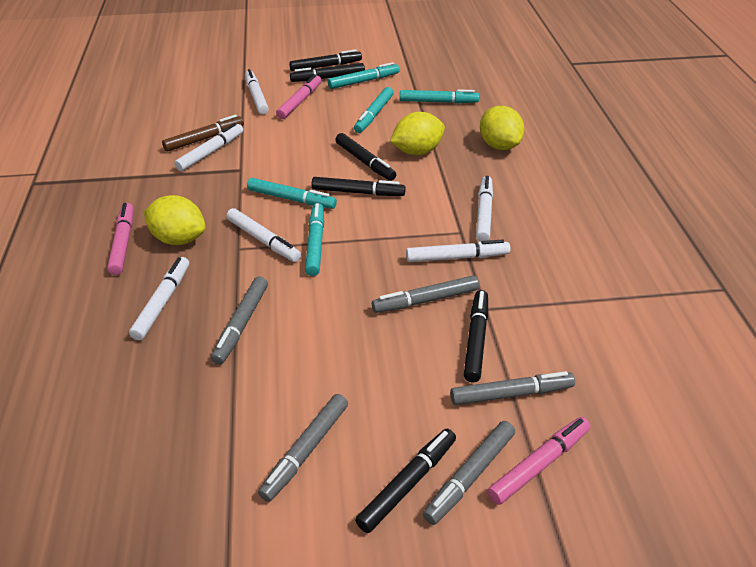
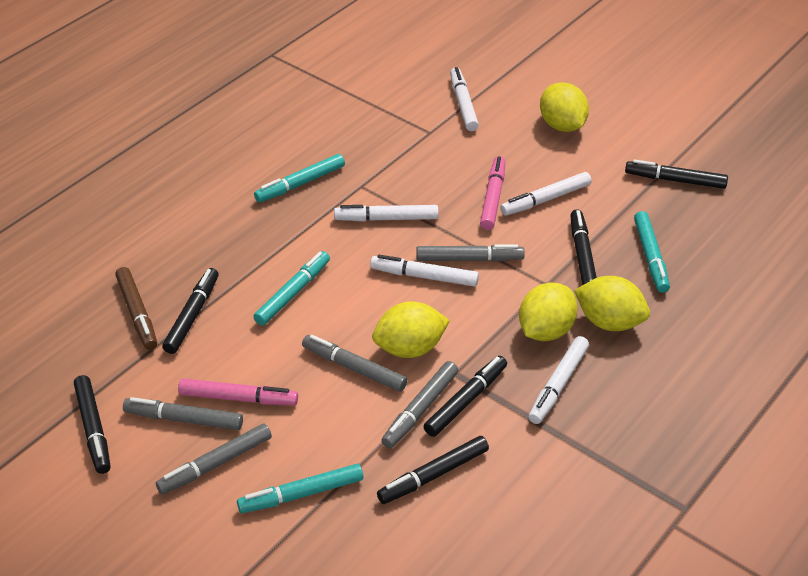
pink marker: [107,203,133,275] [276,74,321,119] [487,417,590,505] = 3 -> [178,379,298,405] [480,156,505,230] = 2
turquoise marker: [247,178,337,209] [305,203,324,276] [328,62,399,89] [354,87,394,133] [400,89,479,103] = 5 -> [237,464,364,513] [253,251,330,326] [254,154,345,202] [634,211,670,293] = 4
white marker: [129,257,189,340] [174,123,243,171] [226,208,301,262] [245,69,269,114] [406,239,511,262] [476,176,493,242] = 6 -> [334,205,439,222] [370,255,479,287] [450,67,479,131] [500,172,592,216] [528,336,589,424] = 5
yellow lemon: [144,195,206,245] [390,112,445,155] [480,106,524,150] = 3 -> [372,302,450,358] [519,282,578,341] [540,82,589,132] [574,276,650,331] = 4

